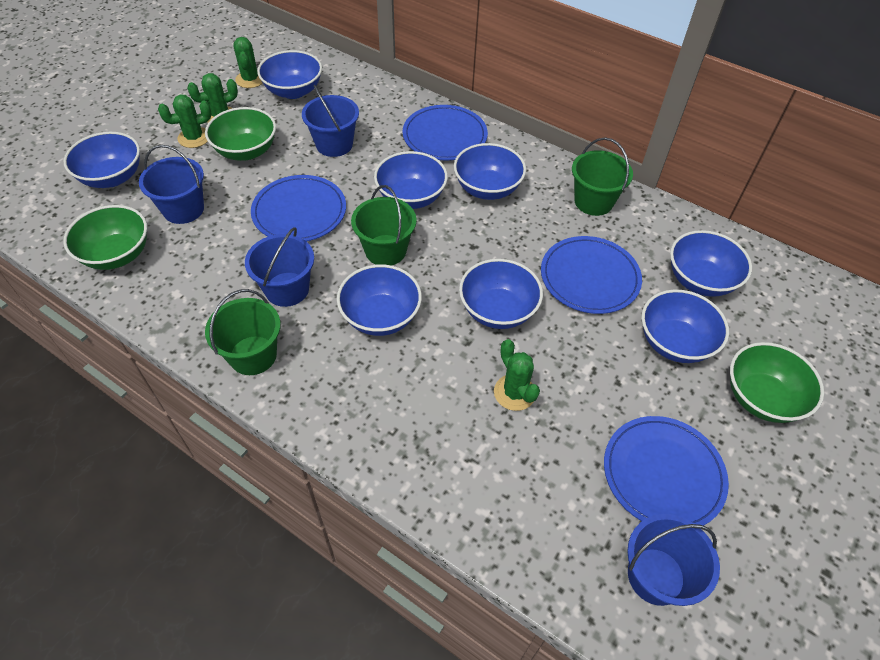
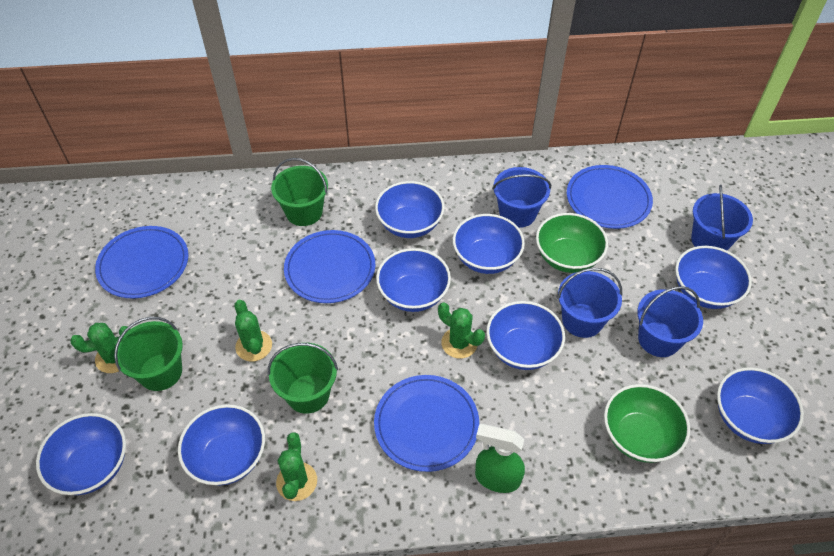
green bowl: [63,205,147,270] [205,107,276,161] [730,342,824,423] = 3 -> [536,213,608,273] [604,384,690,463] = 2
green spray bottle: none = 0 -> [475,424,525,493] = 1

